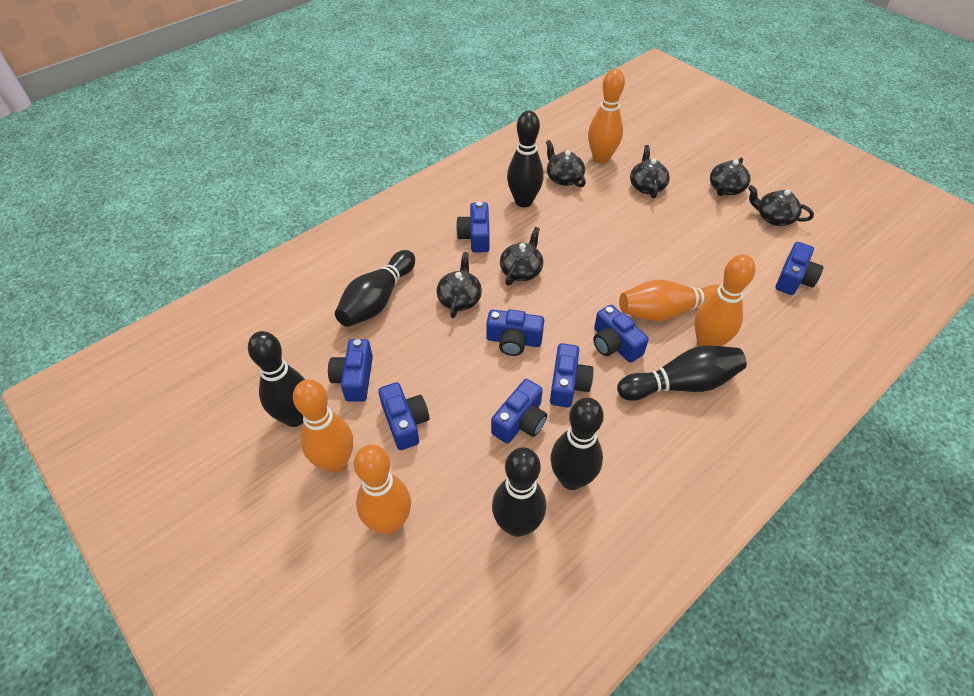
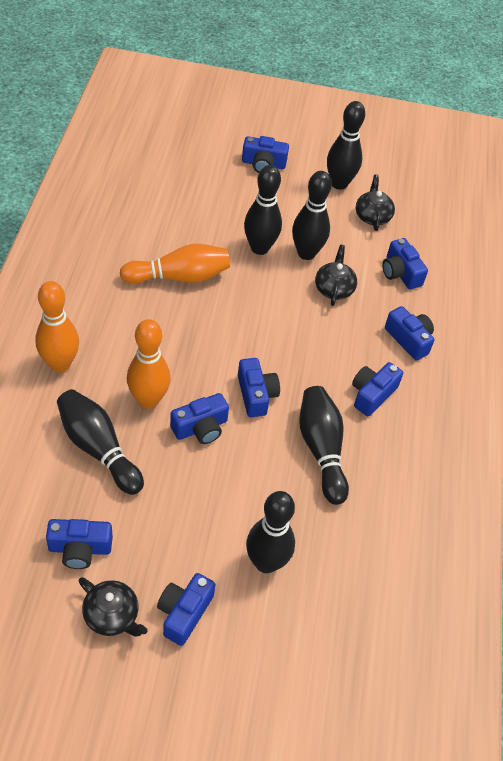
black teapot: [437,252,482,318] [500,227,543,285] [546,140,586,187] [630,145,670,198] [710,157,750,196] [748,185,814,226] = 6 -> [79,577,148,637] [315,245,357,306] [356,175,395,231] = 3
orange bowling pin: [293,379,353,473] [354,445,411,534] [588,69,625,164] [619,280,720,322] [695,254,755,346] = 5 -> [35,281,79,372] [120,244,230,284] [127,319,171,409] = 3

